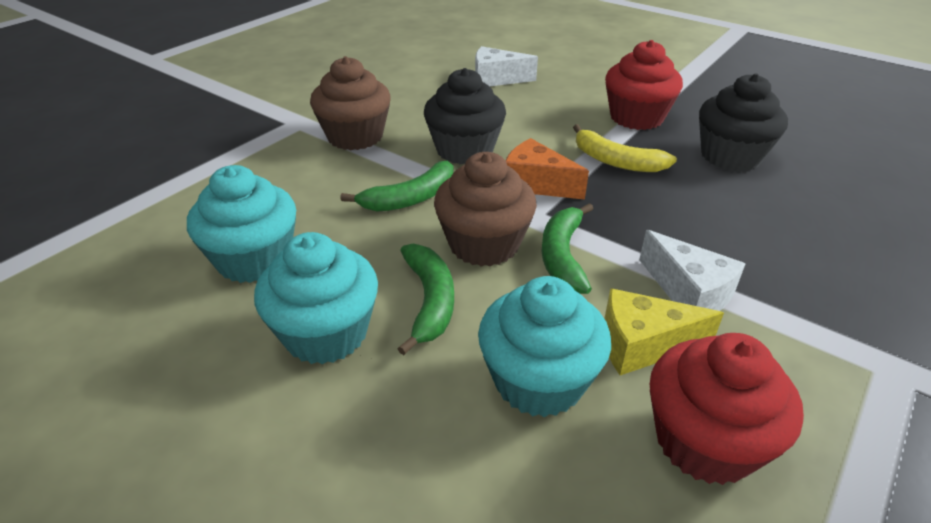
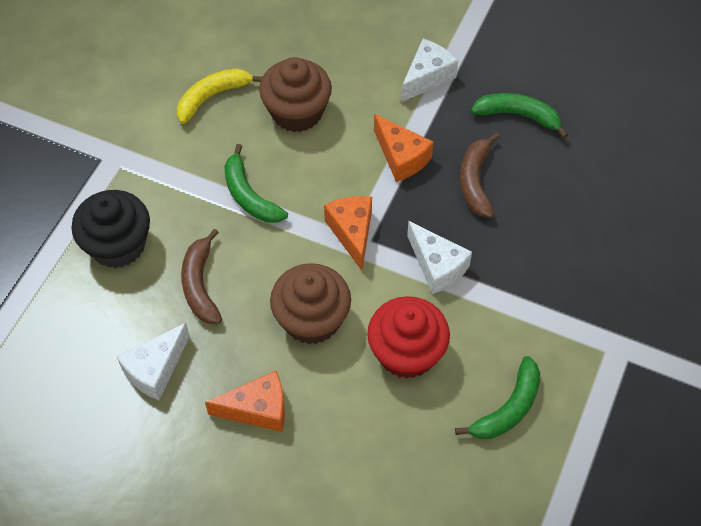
black cupcake: [424,68,506,164] [699,73,788,171] = 2 -> [71,190,150,268] = 1
brown banana: none = 0 -> [181,229,222,324] [460,132,500,218] = 2
orange cheese: [505,138,589,200] = 1 -> [205,371,285,432] [324,196,372,271] [374,114,434,182] = 3
red cupcake: [605,40,683,130] [649,333,804,485] = 2 -> [367,296,450,379] = 1
turquoise cupcake: [187,165,296,283] [254,232,378,364] [478,276,611,417] = 3 -> none = 0
white cheese: [475,46,538,87] [639,230,746,311] = 2 -> [117,323,190,400] [401,39,458,102] [407,221,472,294] = 3
yellow cheese: [604,288,724,375] = 1 -> none = 0

